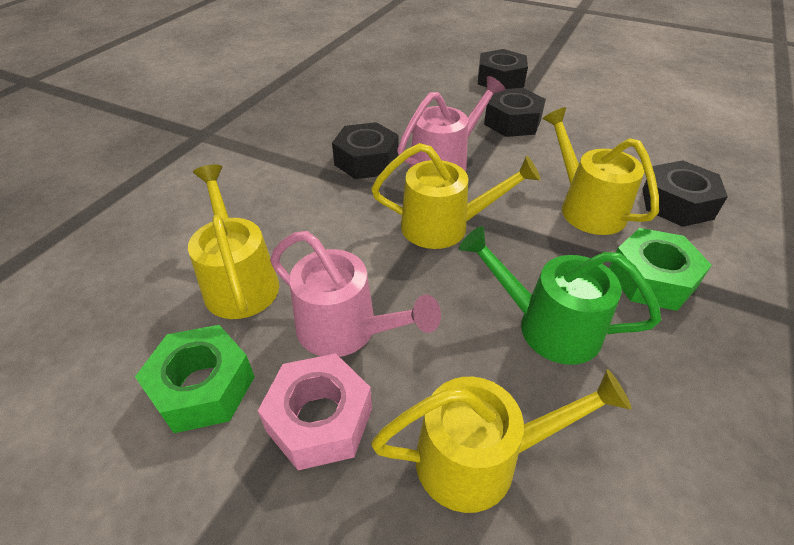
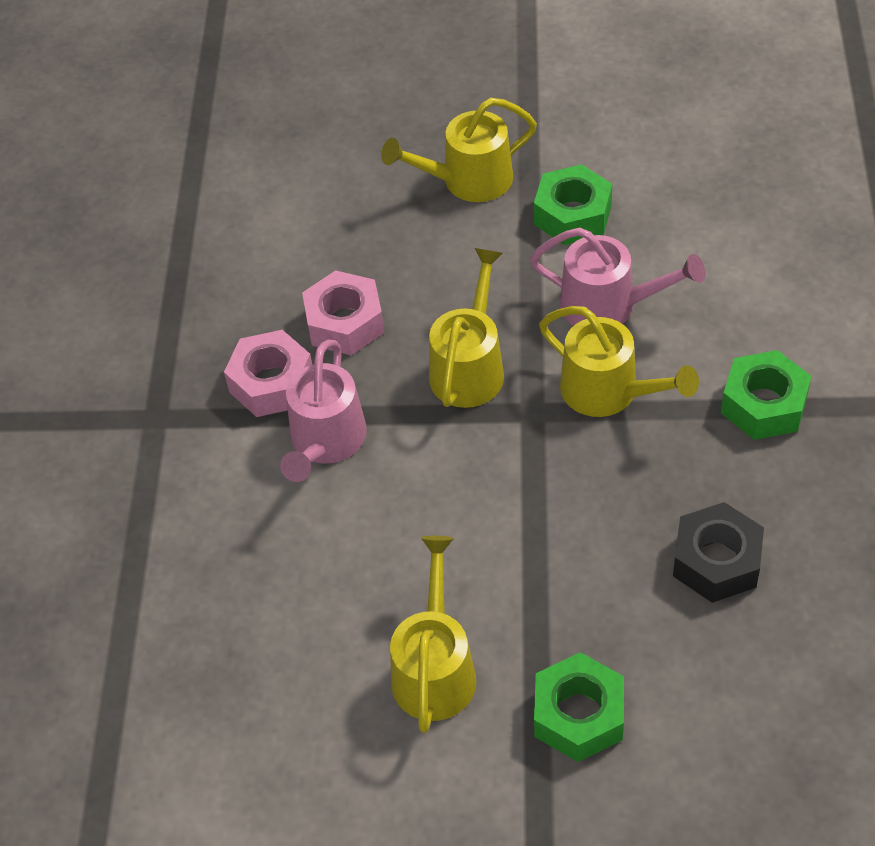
black nut: [332,122,398,179] [478,49,528,89] [484,88,546,137] [642,160,728,227] = 4 -> [673,502,764,603] = 1
green nut: [135,325,255,433] [609,228,712,311] = 2 -> [534,164,612,245] [534,652,624,762] [721,350,811,440] = 3
green watering can: [459,226,661,365] = 1 -> none = 0
pink nut: [258,354,372,470] = 1 -> [224,330,312,417] [302,270,384,355] = 2

